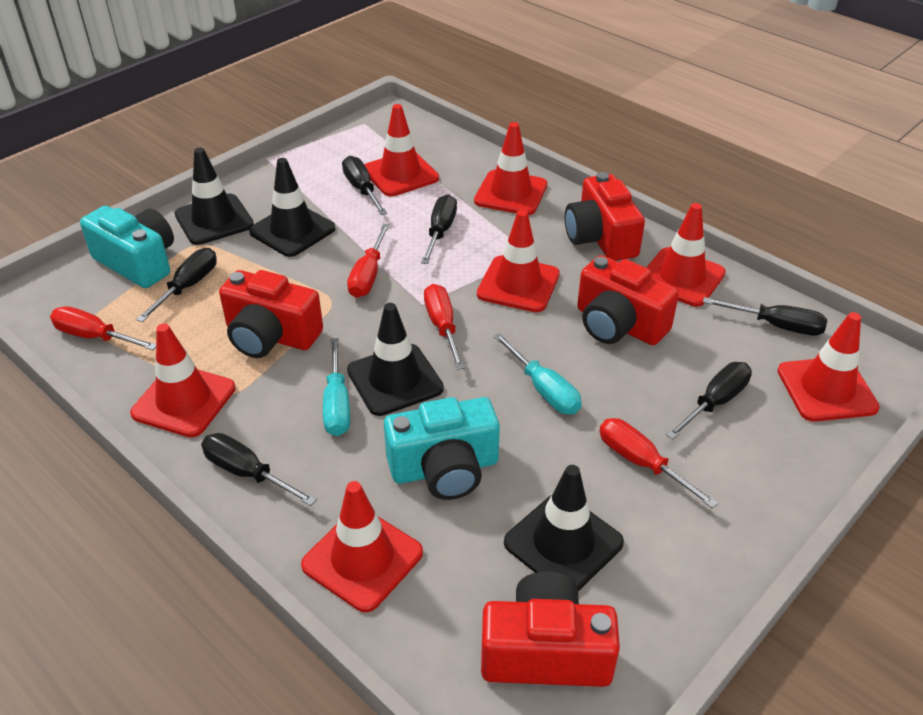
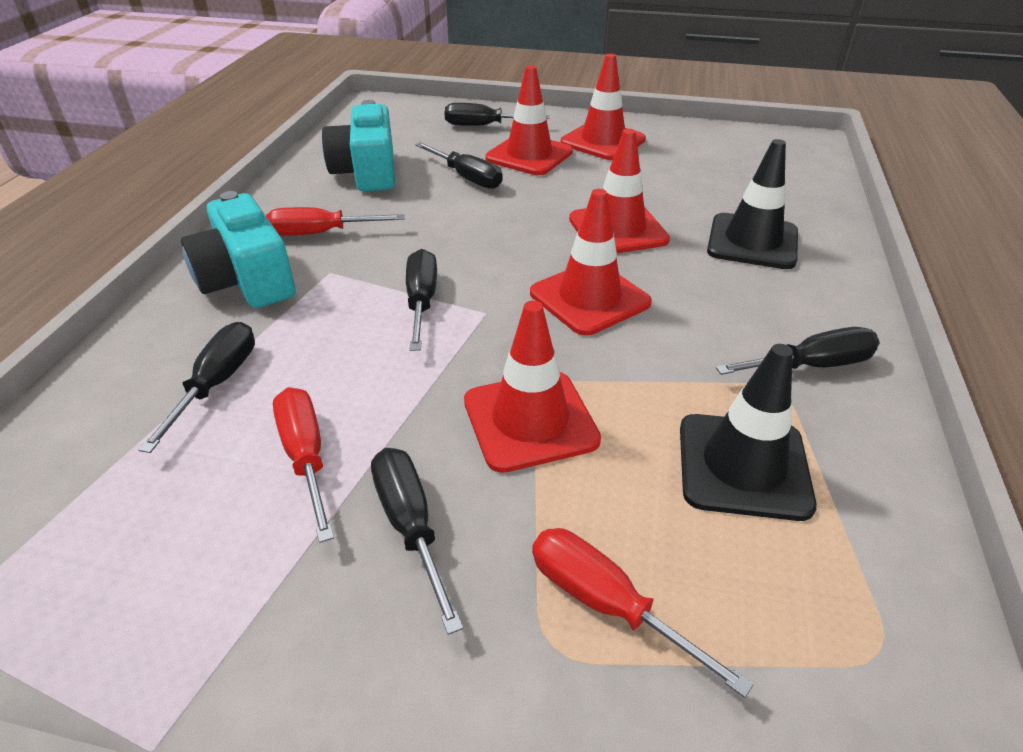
black traffic cone: [175,148,254,245] [249,158,336,257] [347,303,444,416] [504,465,624,591] = 4 -> [680,344,817,521] [707,139,798,269] = 2
red camera: [219,270,323,358] [481,571,620,687] [565,172,645,261] [577,255,679,345] = 4 -> none = 0
red screwdriver: [50,306,156,350] [347,224,390,298] [424,284,465,370] [600,418,718,509] = 4 -> [266,207,405,235] [273,387,334,543] [532,528,754,698] = 3
red traffic cone: [130,323,236,438] [301,481,423,612] [365,104,439,196] [474,122,548,215] [477,210,560,312] [646,203,726,307] [778,312,880,422] = 7 -> [464,301,601,473] [485,65,573,175] [530,189,652,336] [561,54,646,160] [569,129,670,253] = 5
turquoise screwdriver: [323,338,350,436] [493,333,582,414] = 2 -> none = 0

